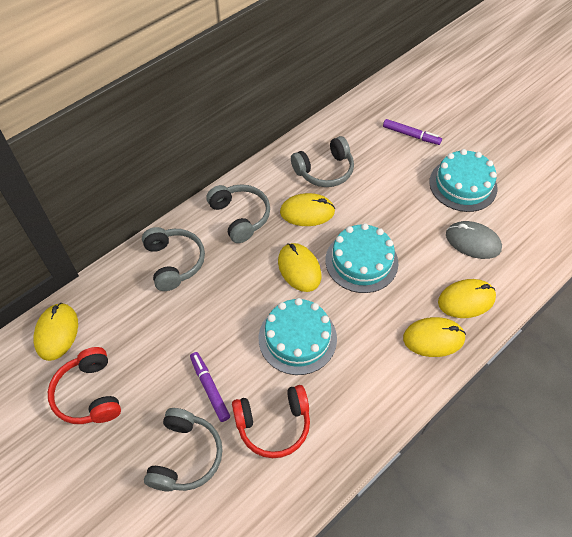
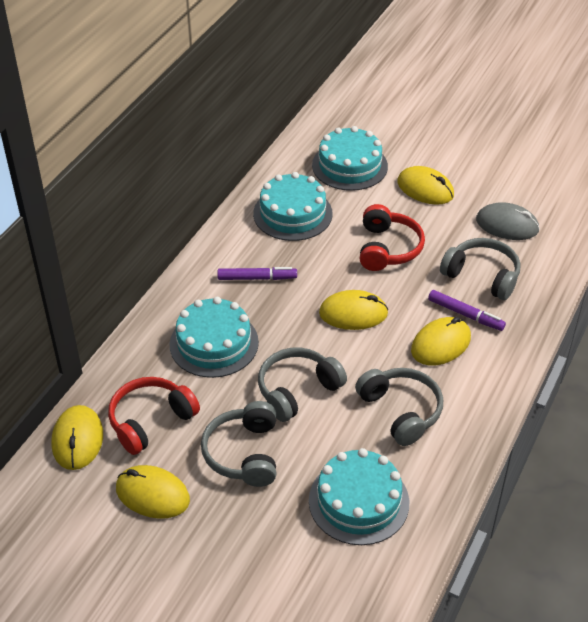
turquoise cake: [259,298,337,375] [325,223,398,293] [429,149,497,212] = 3 -> [170,297,259,378] [253,172,333,241] [309,448,409,545] [312,126,388,191] = 4

